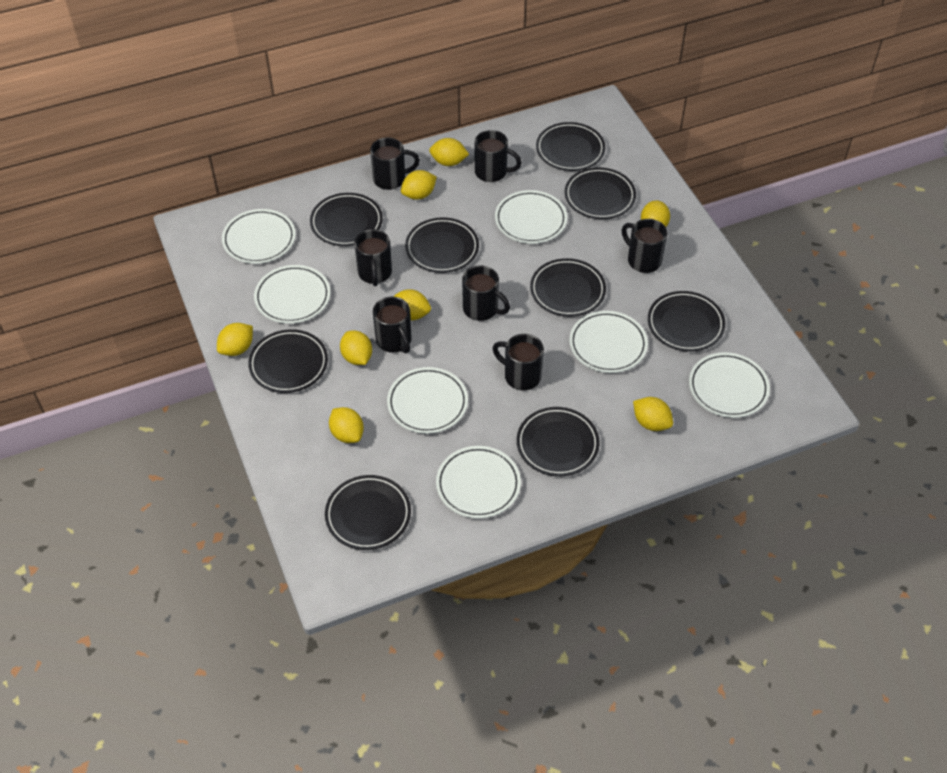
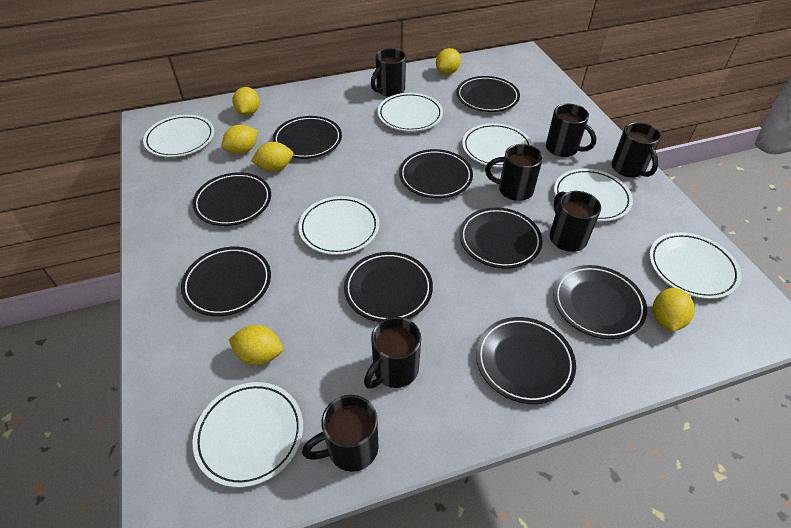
yellow lemon: [217,323,253,356] [329,407,364,443] [340,330,372,365] [393,289,431,320] [401,170,437,200] [429,138,469,166] [633,397,673,431] [641,200,670,227] = 8 -> [221,125,258,154] [228,325,283,365] [232,87,260,116] [251,142,293,172] [436,48,461,74] [653,288,695,331] = 6

